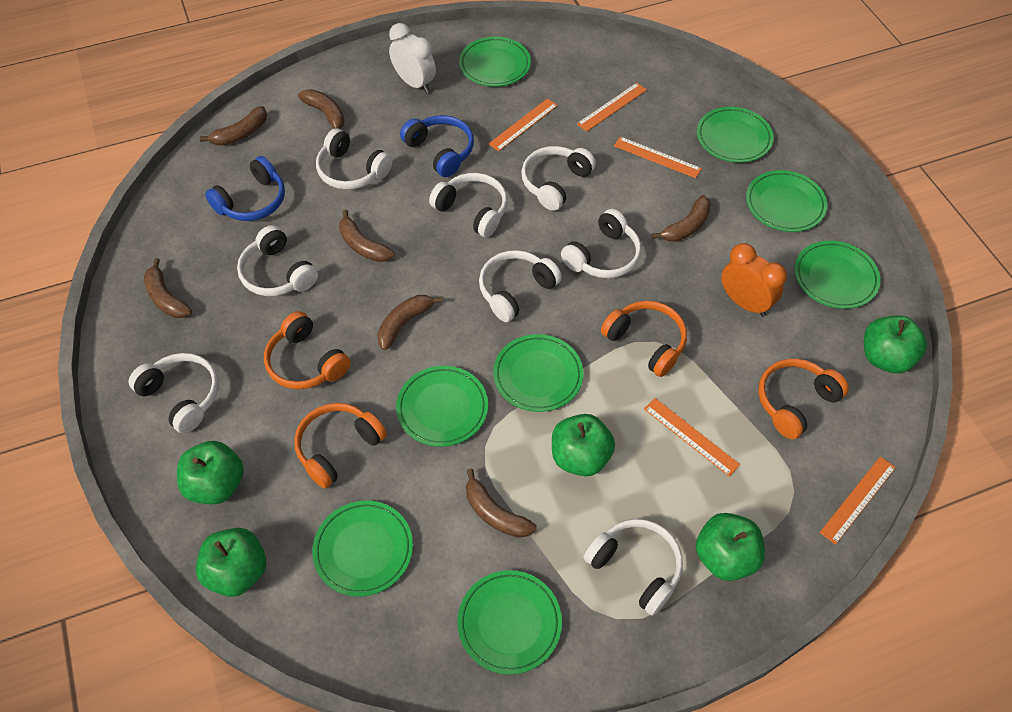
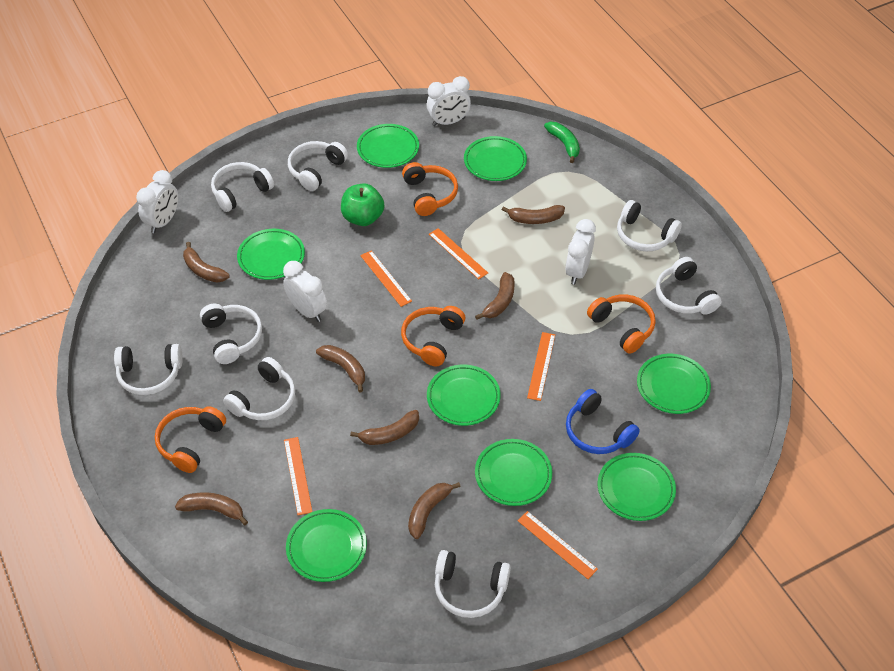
blue headphones: [205,156,285,221] [400,115,474,177] = 2 -> [566,389,640,454] = 1
green apple: [177,441,244,504] [196,528,266,597] [552,414,615,477] [696,513,765,581] [864,315,927,373] = 5 -> [341,183,384,226] = 1
green banana: none = 0 -> [544,122,580,163] = 1
orange clock: [721,243,787,317] = 1 -> none = 0
white clock: [389,23,436,93] = 1 -> [136,170,178,233] [283,261,327,322] [427,76,471,126] [565,219,596,285] = 4

